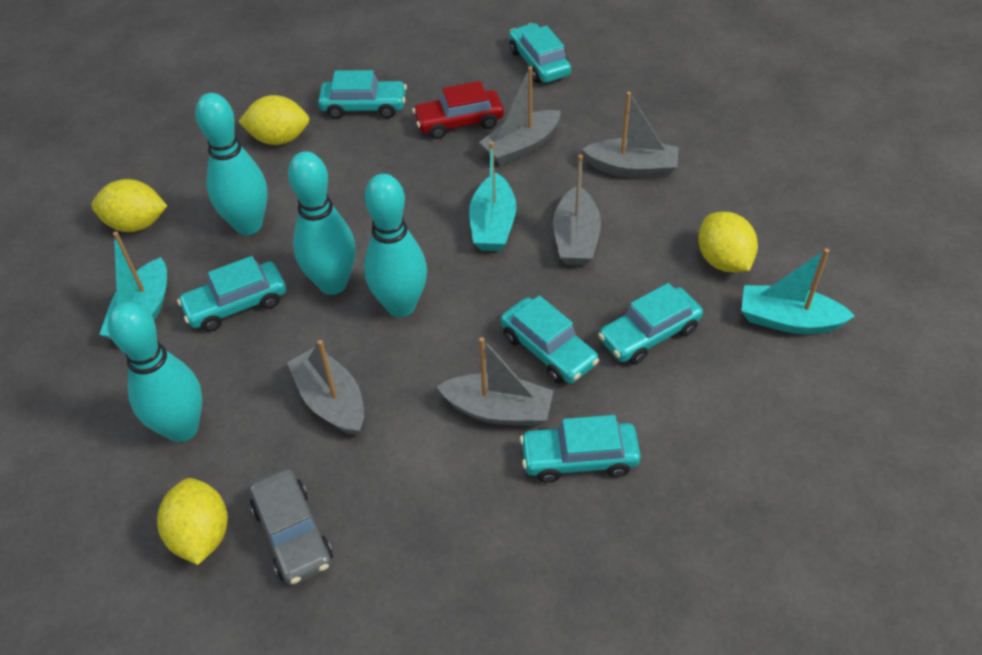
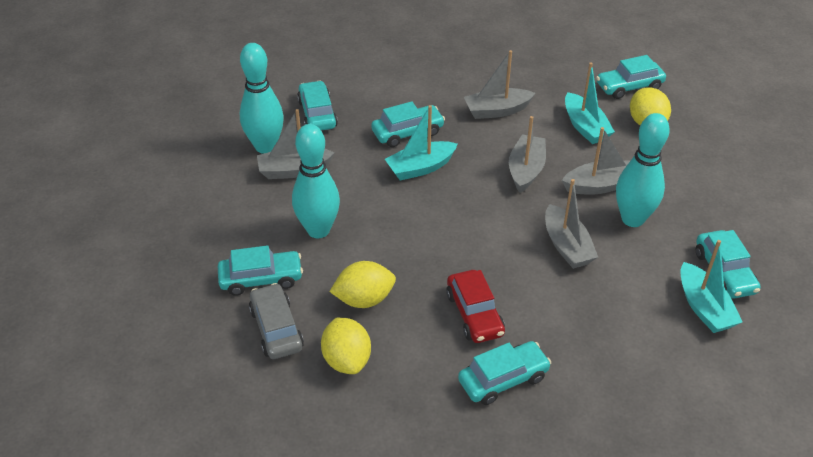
turquoise bowling pin: [108,302,202,442] [195,93,267,235] [288,151,356,295] [364,174,427,317] = 4 -> [239,43,284,154] [292,124,340,238] [616,113,670,227] = 3
yellow lemon: [91,179,167,232] [157,478,228,565] [238,95,309,145] [698,212,758,272] = 4 -> [321,318,371,374] [329,261,396,308] [630,87,671,125] = 3

